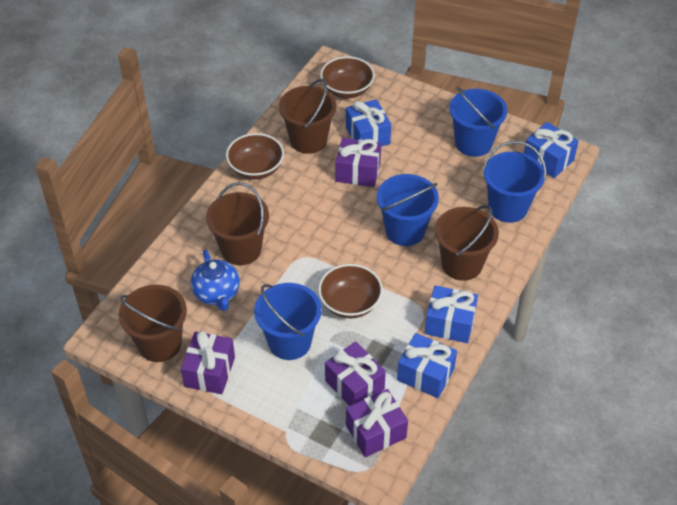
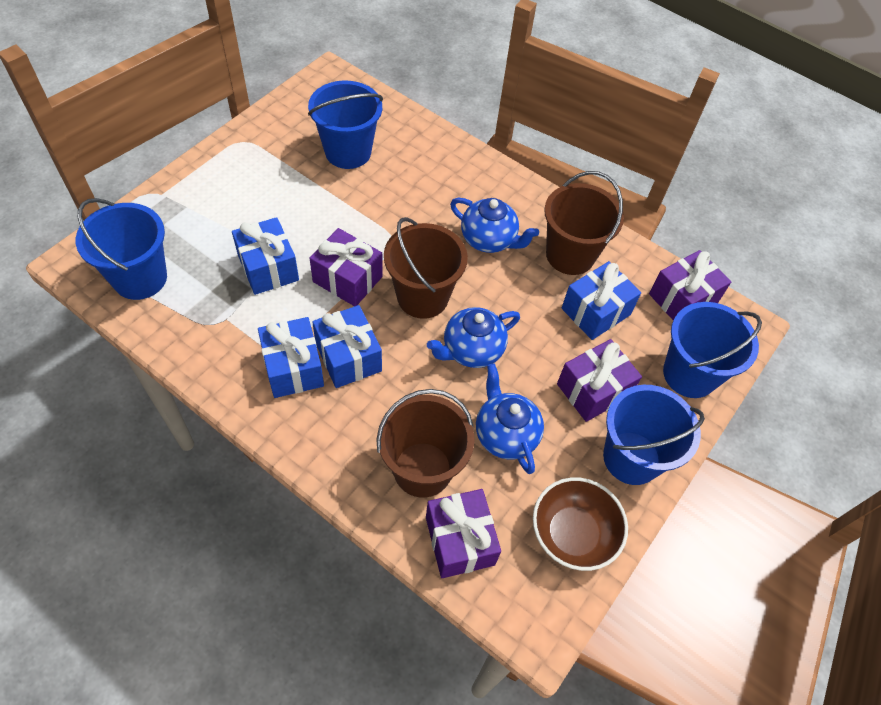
blue teapot: [191,249,240,311] = 1 -> [427,307,520,368] [450,198,539,253] [476,363,544,474] = 3
brown bowl: [226,133,284,180] [318,264,383,318] [320,56,375,98] = 3 -> [533,477,628,571] = 1
brown bucket: [119,285,187,362] [206,182,269,265] [279,79,336,154] [435,205,499,281] = 4 -> [376,389,474,498] [384,217,468,319] [544,171,624,275] = 3

